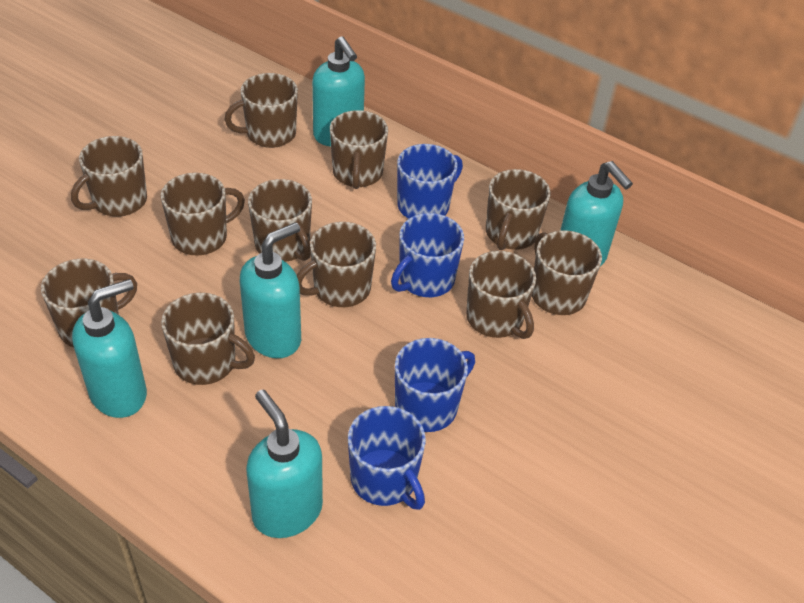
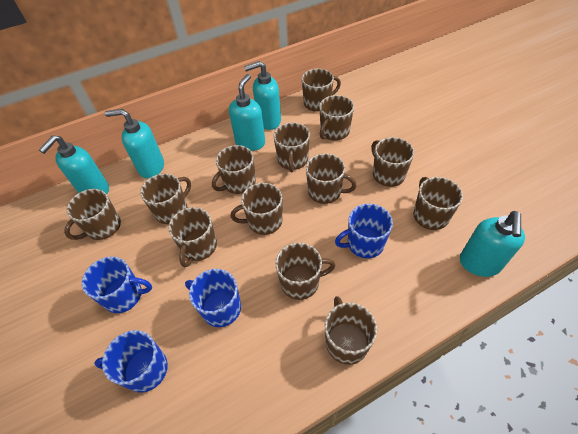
brown mug: [41,259,137,347] [71,136,147,217] [161,173,245,256] [161,293,255,385] [224,73,298,148] [248,179,312,262] [297,222,376,307] [330,110,388,189] [466,251,536,339] [486,169,551,250] [532,230,602,315] = 11 -> [64,189,121,240] [140,174,191,224] [168,207,217,267] [212,145,256,194] [230,183,282,235] [273,123,310,172] [275,243,336,300] [302,69,341,112] [306,154,357,204] [319,95,354,141] [325,296,377,365] [371,137,414,187] [413,177,463,230] = 13

